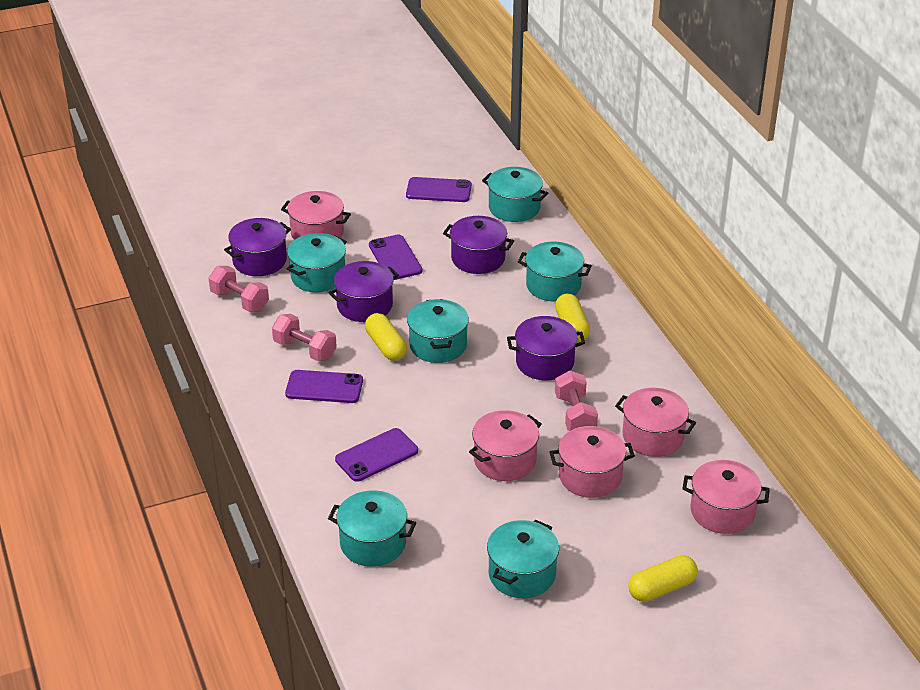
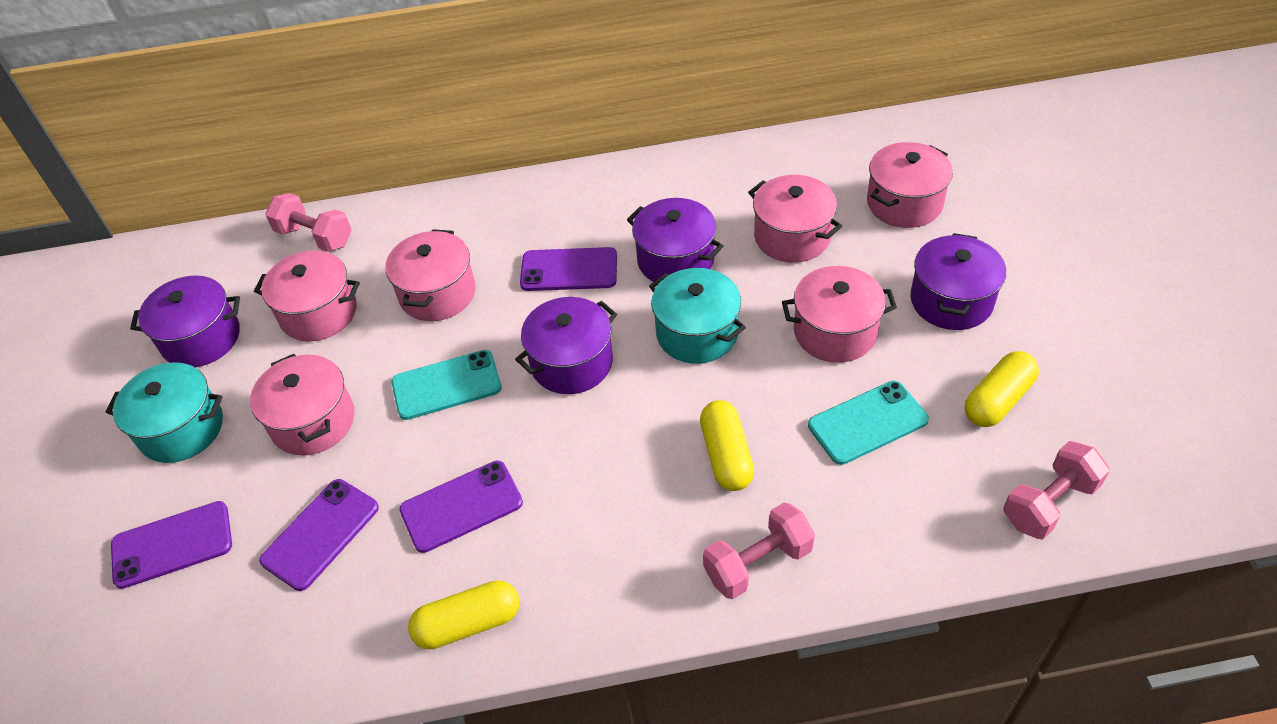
pink pot: [281,191,351,240] [469,410,542,481] [550,426,635,498] [615,388,696,457] [682,460,770,534] = 5 -> [250,354,354,456] [254,251,360,341] [385,229,476,321] [748,175,842,263] [782,266,897,363] [867,142,953,228] = 6
turquoise phone: none = 0 -> [392,350,502,420] [808,381,929,465] = 2
turquoise pot: [286,233,347,292] [328,490,416,567] [407,299,469,363] [482,167,548,222] [487,520,559,598] [518,242,592,301] = 6 -> [105,362,223,463] [649,268,746,364] = 2

